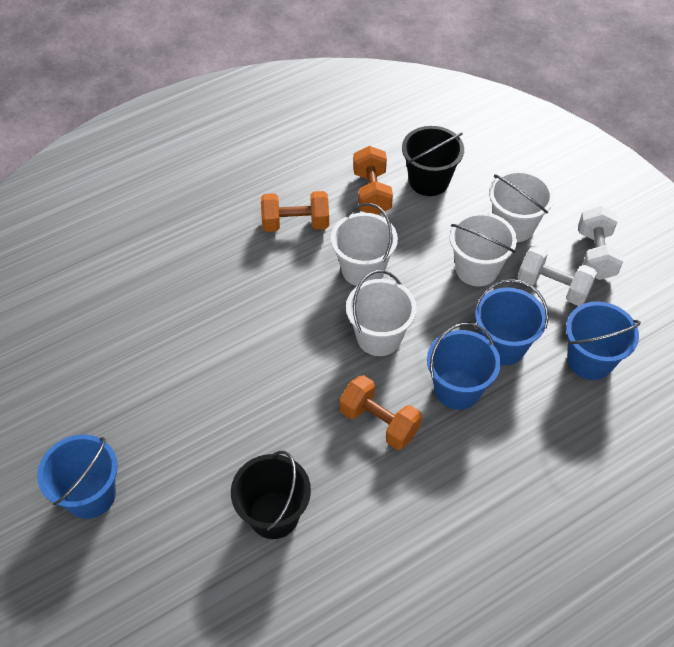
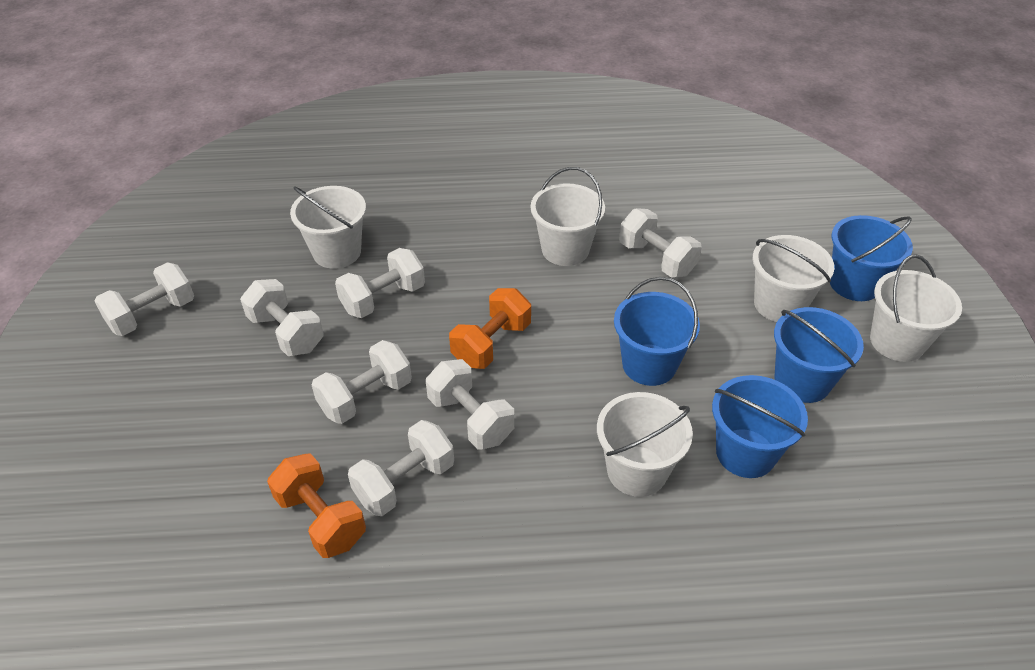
black bucket: [231,451,311,539] [402,126,464,196] = 2 -> none = 0
orange dumbbell: [261,191,329,232] [340,375,422,450] [353,146,393,215] = 3 -> [267,453,366,558] [449,288,531,369] = 2
white bucket: [331,203,398,286] [346,270,417,356] [450,212,517,286] [489,170,554,242] = 4 -> [290,186,366,269] [531,167,605,266] [597,392,693,497] [753,235,834,322] [870,255,962,362] = 5
white dumbbell: [517,245,597,306] [578,206,623,280] = 2 -> [95,262,194,336] [240,279,324,356] [312,340,412,424] [335,248,425,318] [348,420,454,516] [426,359,514,450] [619,208,702,278] = 7

